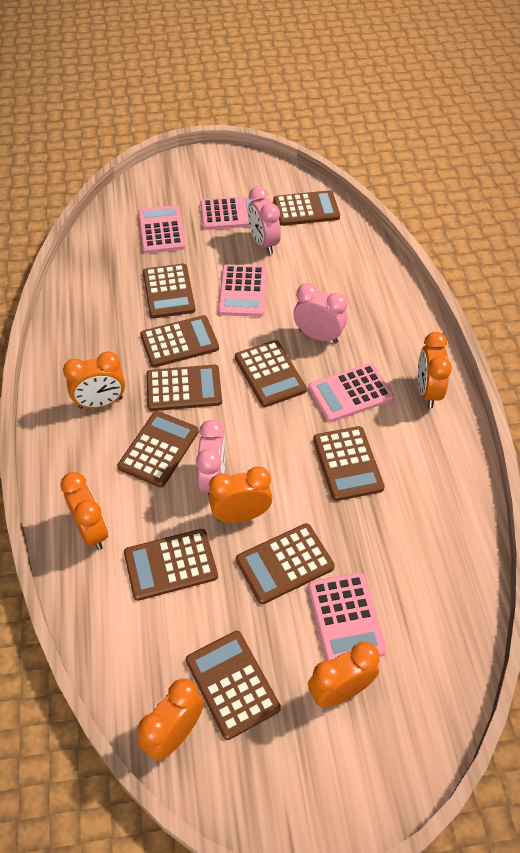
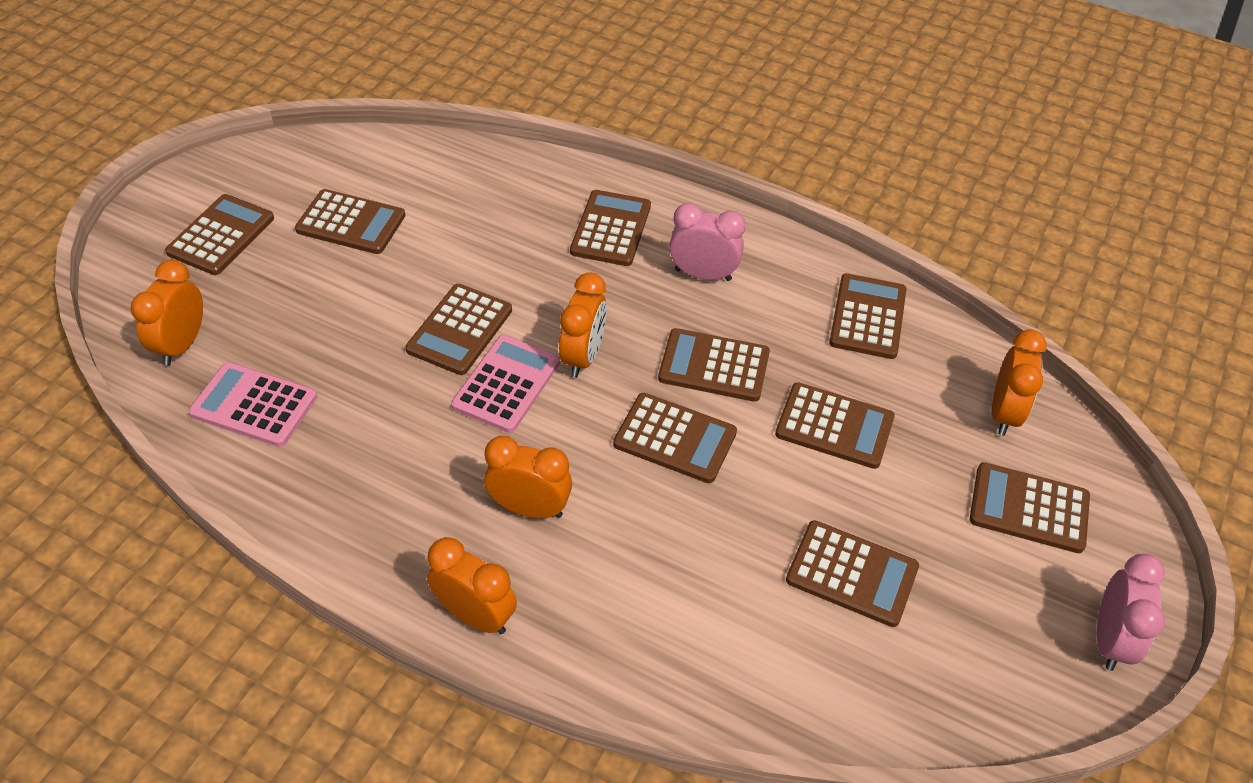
orange clock: [60,472,108,550] [63,351,125,409] [138,678,204,761] [209,466,272,523] [308,642,380,708] [418,332,452,408] = 6 -> [131,260,203,366] [427,537,517,634] [484,436,572,518] [559,272,607,378] [991,329,1047,436] = 5
pink calculator: [138,205,186,254] [200,196,260,230] [218,265,267,317] [308,363,394,422] [308,572,387,661] = 5 -> [188,362,317,447] [451,335,560,433] = 2
pink clock: [196,420,225,497] [248,186,281,255] [293,283,347,343] = 3 -> [669,203,746,281] [1097,554,1165,671] = 2

